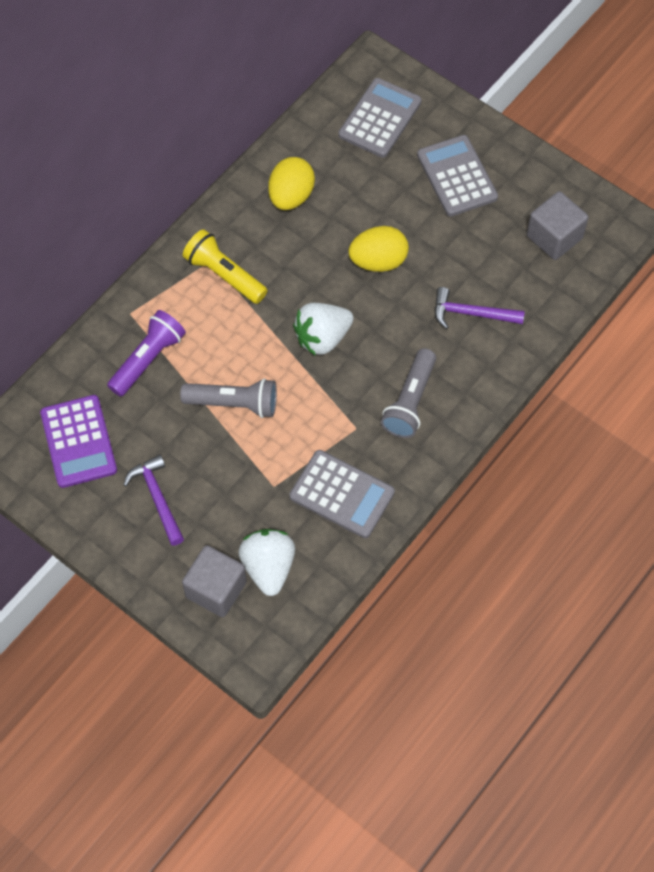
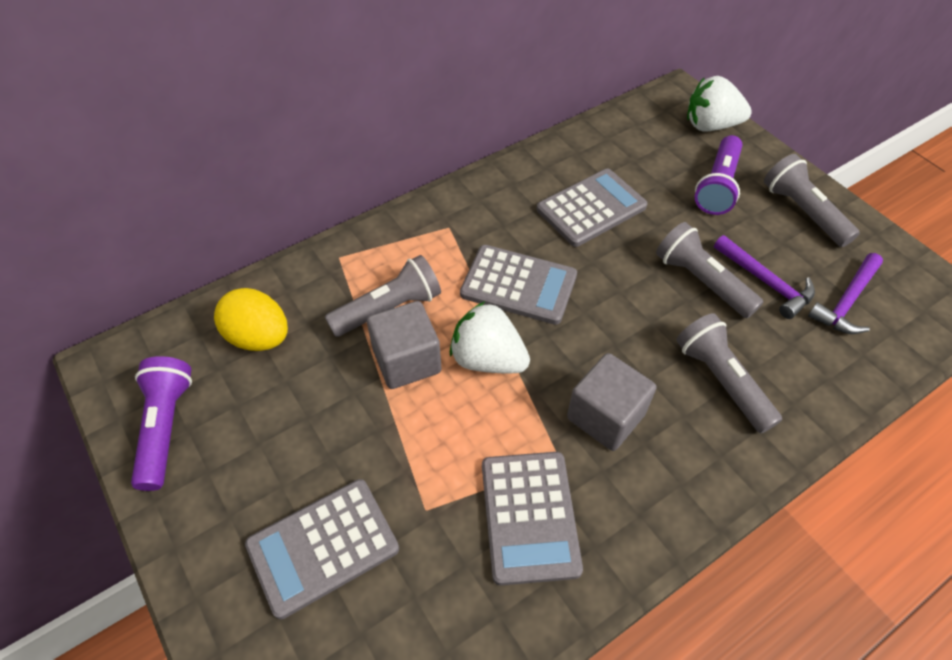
grey calculator: [289,450,395,538] [339,78,422,158] [417,135,498,216] = 3 -> [245,479,399,619] [460,245,577,325] [482,452,583,586] [537,169,648,247] = 4
grey flashlight: [180,378,277,418] [381,348,436,438] = 2 -> [325,255,441,337] [656,222,763,318] [676,313,782,433] [764,154,860,247] = 4
purple calculator: [40,395,117,488] = 1 -> none = 0
purple flashlight: [107,310,186,397] = 1 -> [131,356,192,491] [695,135,742,215] = 2
yellow egg: [268,157,315,210] [348,226,409,272] = 2 -> [214,288,288,351] = 1
yellow flashlight: [183,229,268,304] = 1 -> none = 0

